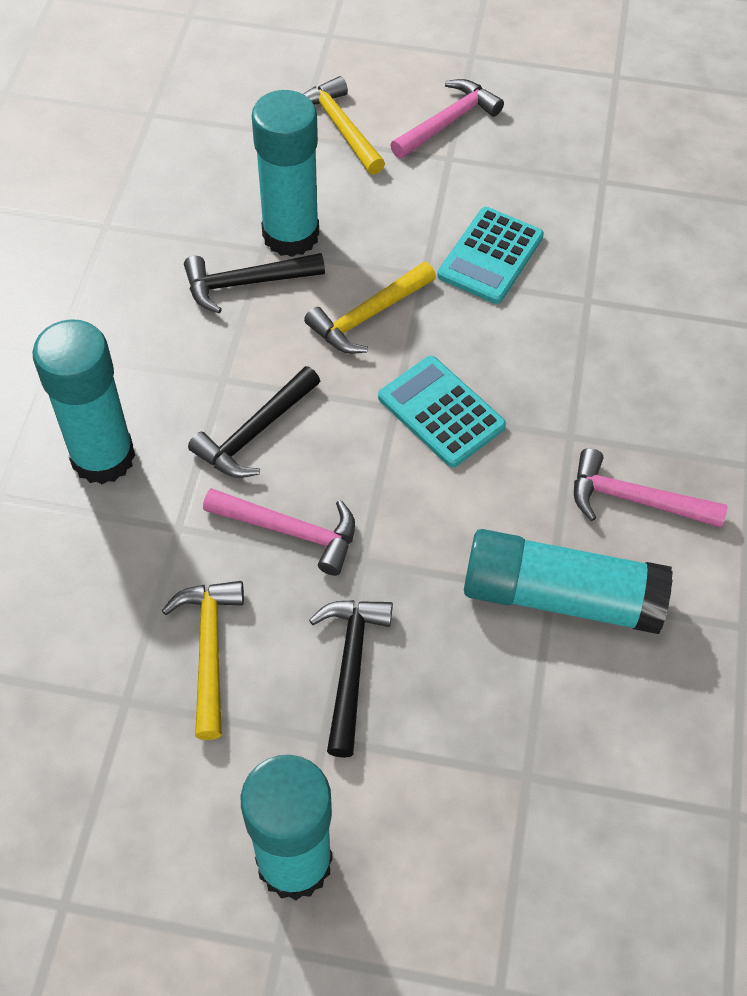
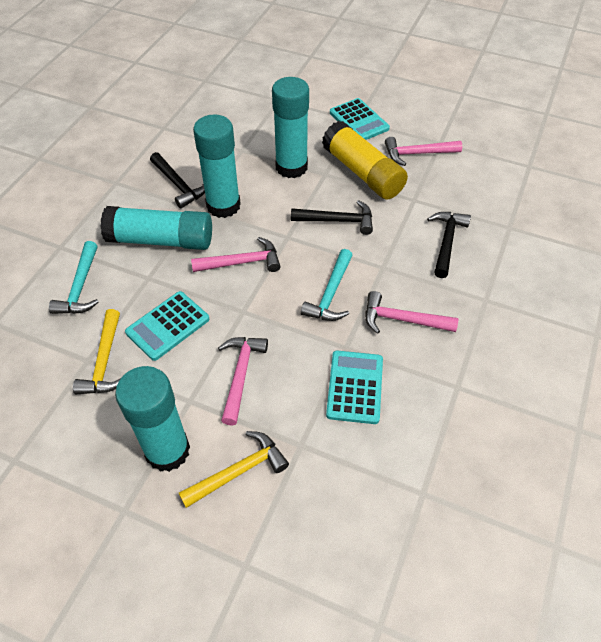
pink hammer: [203,488,355,576] [390,79,504,159] [574,448,727,528] = 3 -> [191,237,281,272] [218,337,268,426] [365,291,459,334] [385,137,462,166] = 4
turquoise calculator: [378,356,506,468] [437,207,544,304] = 2 -> [125,291,209,361] [326,350,383,424] [330,98,390,140] = 3
turquoise hammer: none = 0 -> [49,241,99,314] [301,249,353,321] = 2
yellow glue stick: none = 0 -> [322,121,408,199] = 1
yellow hammer: [162,581,244,740] [303,76,385,175] [304,262,436,354] = 3 -> [73,309,121,394] [179,431,289,508] = 2

